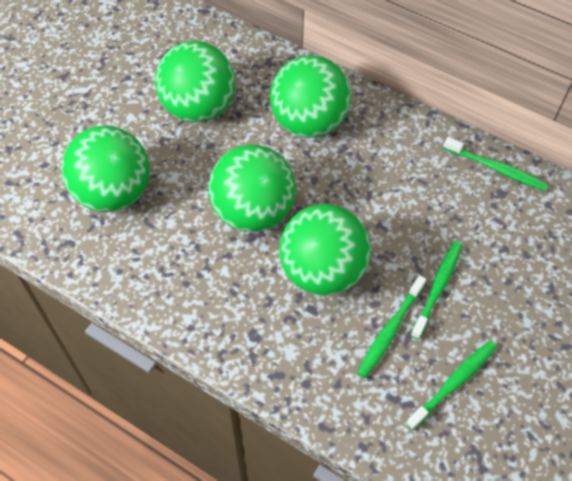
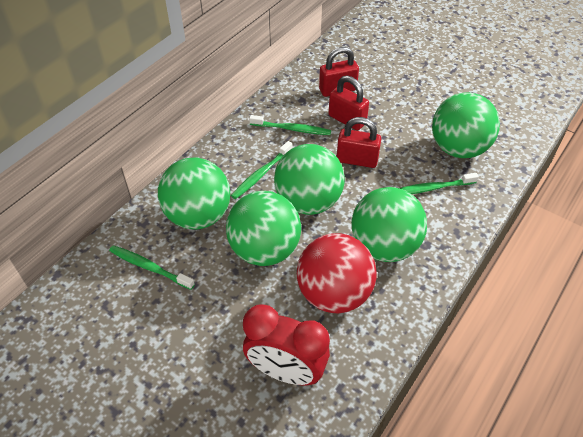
red ball: none = 0 -> [297,234,377,313] = 1
red clock: none = 0 -> [243,304,330,385] = 1
red padlock: none = 0 -> [319,47,359,97] [329,76,369,130] [337,117,381,168] = 3

